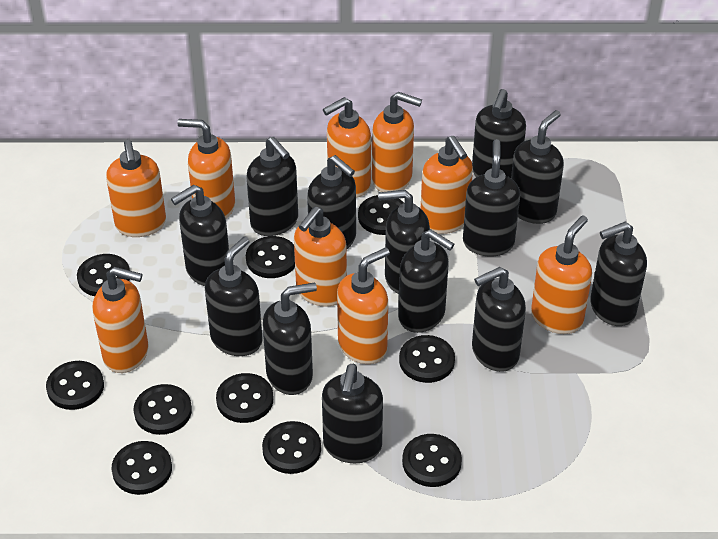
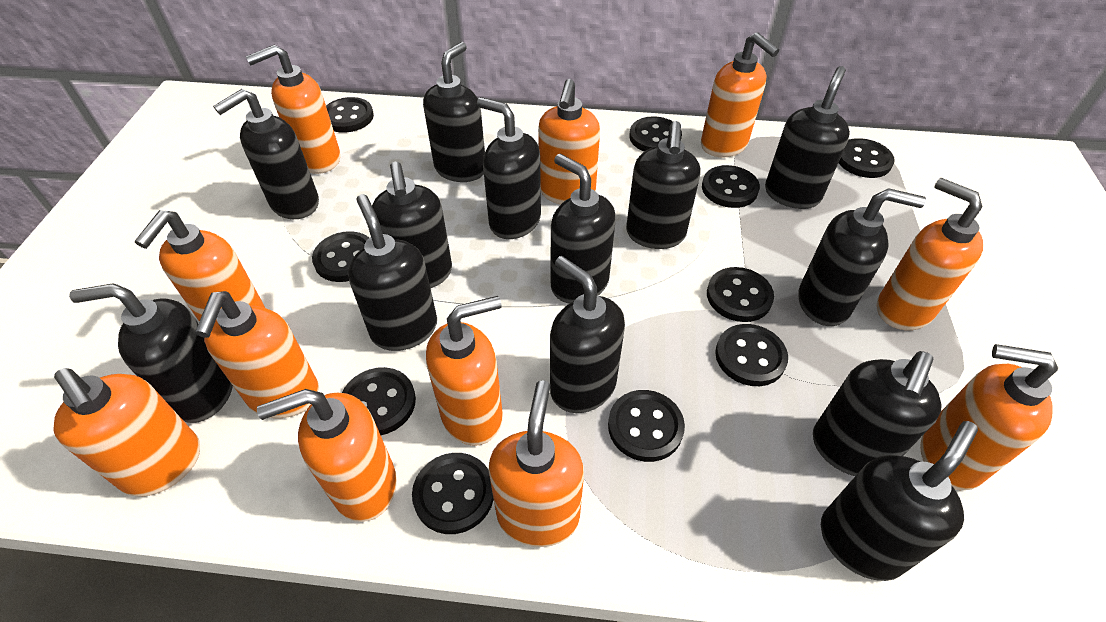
orange soap dispenser: [92,267,148,373] [106,140,166,237] [177,119,235,219] [294,206,347,307] [323,97,371,198] [337,247,390,364] [372,92,422,192] [421,136,473,234] [531,216,592,334] = 9 -> [53,368,200,497] [135,210,265,321] [195,291,319,418] [246,45,340,174] [257,389,397,522] [426,296,503,446] [489,380,584,547] [538,79,600,204] [701,32,779,157] [877,178,983,330] [920,344,1058,490] = 11

